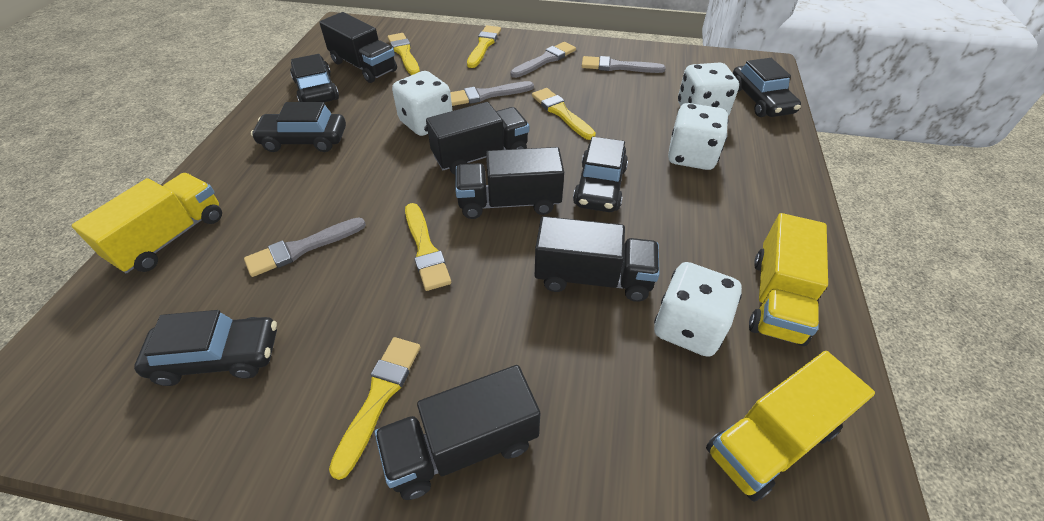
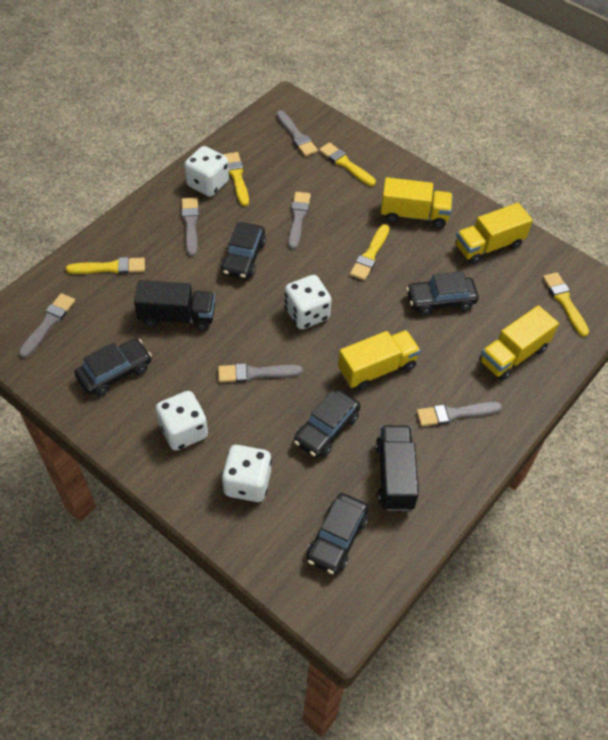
black truck: [319,12,397,83] [375,365,540,500] [426,102,529,175] [455,147,564,219] [535,216,660,302] = 5 -> [134,280,215,331] [376,425,419,511] = 2
grey brush: [244,217,366,277] [450,81,534,106] [510,42,576,78] [582,56,666,73] = 4 -> [19,293,75,358] [181,198,199,256] [218,363,303,382] [276,110,318,157] [288,192,311,250] [417,402,502,426] = 6
yellow truck: [72,173,222,273] [706,351,875,502] [749,213,828,346] = 3 -> [338,330,421,391] [381,177,453,228] [455,203,533,265] [479,305,559,381] = 4

